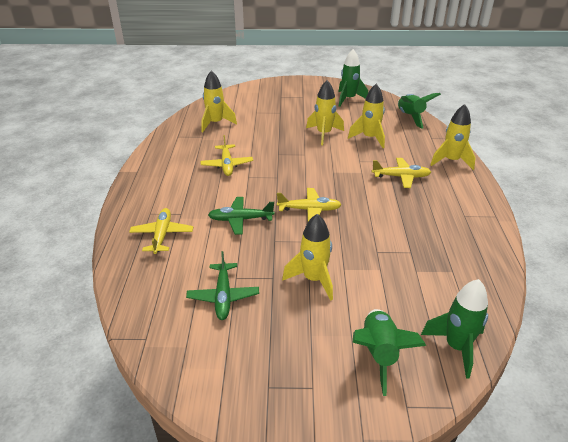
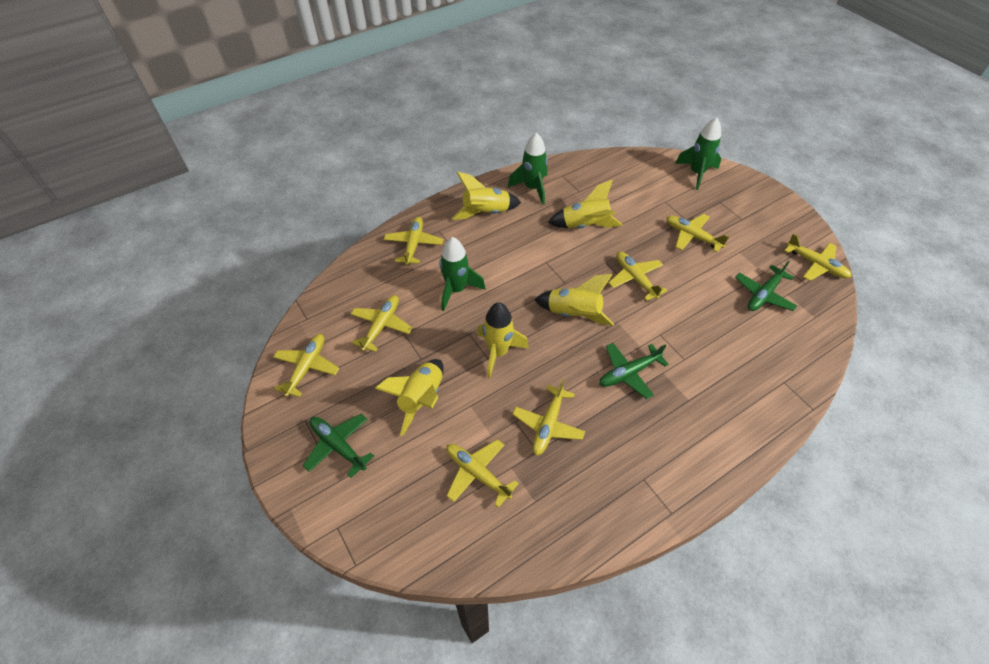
green plane: [186,251,259,320] [208,197,274,235] = 2 -> [303,414,374,478] [599,343,669,399] [735,260,797,311] = 3
green rocket: [339,49,368,107] [353,309,426,396] [398,93,441,129] [421,279,488,379] = 4 -> [440,237,486,311] [508,132,548,205] [675,118,721,190] = 3
yellow plane: [129,208,193,254] [200,135,253,176] [277,188,342,221] [372,158,431,188] = 4 -> [273,334,339,397] [351,295,413,352] [384,217,444,266] [446,439,519,508] [512,379,585,456] [608,251,667,301] [666,214,729,252] [784,233,851,281] = 8

